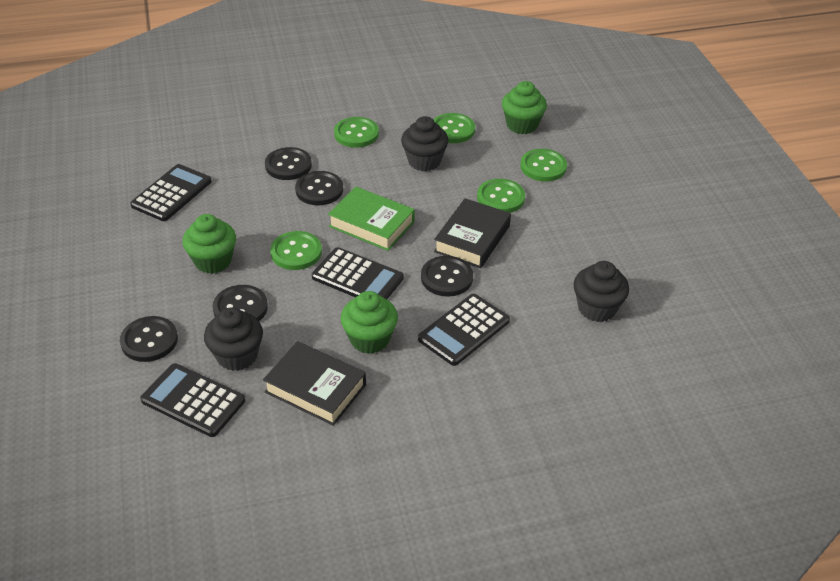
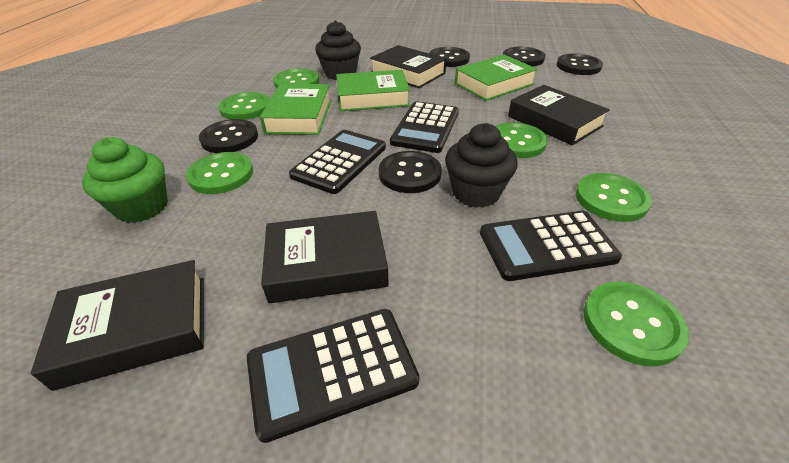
black book: [263,341,366,426] [434,198,511,268] = 2 -> [31,260,204,391] [261,211,389,303] [370,45,447,88] [508,85,610,145] = 4
black cupcake: [204,307,263,371] [401,116,449,171] [574,261,629,322] = 3 -> [315,20,361,80] [445,123,518,208] = 2
green book: [328,187,415,251] = 1 -> [260,84,331,135] [336,70,410,111] [455,55,538,101] = 3
green button: [270,231,322,270] [334,117,379,148] [433,113,475,143] [477,179,525,213] [520,149,567,182] = 5 -> [186,152,253,194] [218,92,270,120] [273,68,319,89] [495,122,547,158] [576,173,652,222] [584,282,689,366] = 6
green cupcake: [182,214,236,274] [341,291,398,354] [502,81,547,134] = 3 -> [82,137,168,223] = 1

